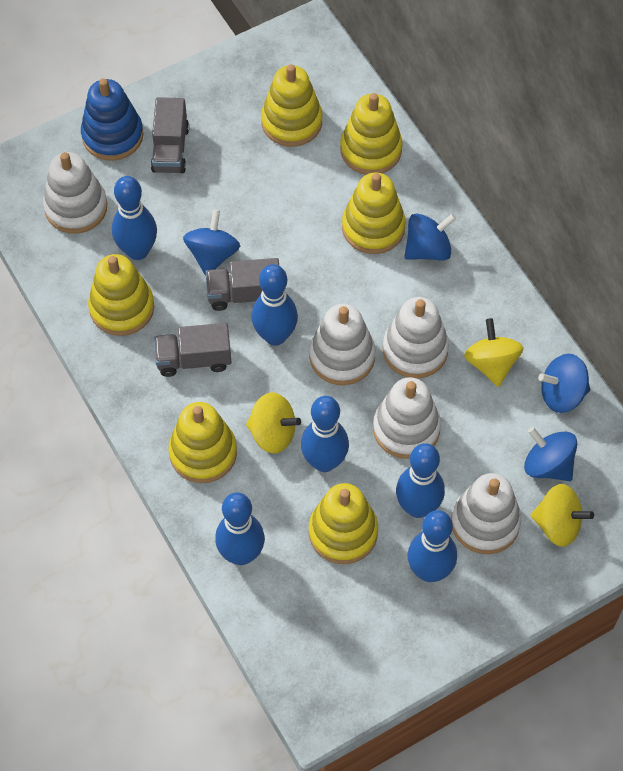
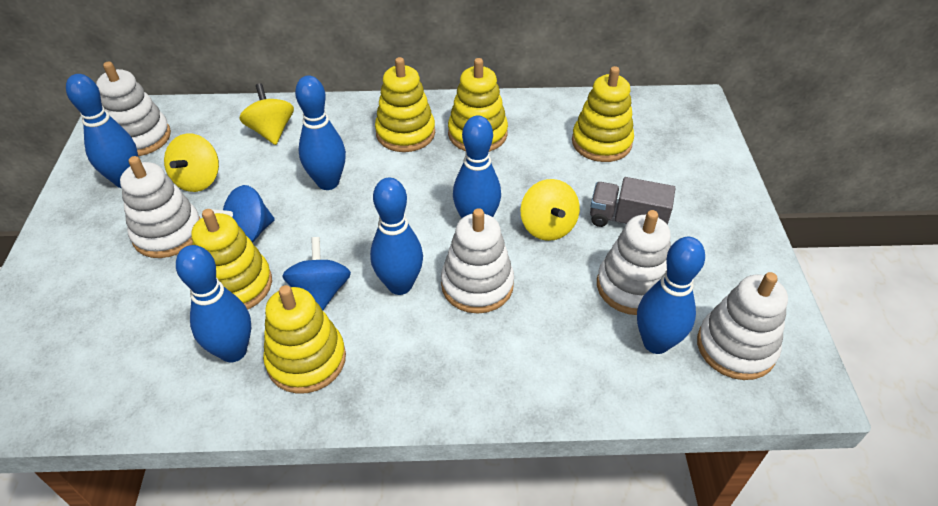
blue spinning top: [183,209,240,276] [404,214,456,261] [524,427,577,481] [538,354,590,413] = 4 -> [211,185,275,243] [282,237,351,310] = 2
blue stacking toy: [81,78,144,161] = 1 -> none = 0
grey truck: [151,97,189,173] [154,323,232,377] [206,258,279,311] = 3 -> [590,177,675,227] = 1
yellow stacking toy: [88,254,154,336] [168,402,237,483] [261,64,323,147] [309,483,378,564] [340,93,402,175] [342,173,406,254] = 6 -> [191,209,272,310] [263,285,346,394] [375,57,435,152] [448,58,508,152] [572,66,634,162] = 5

